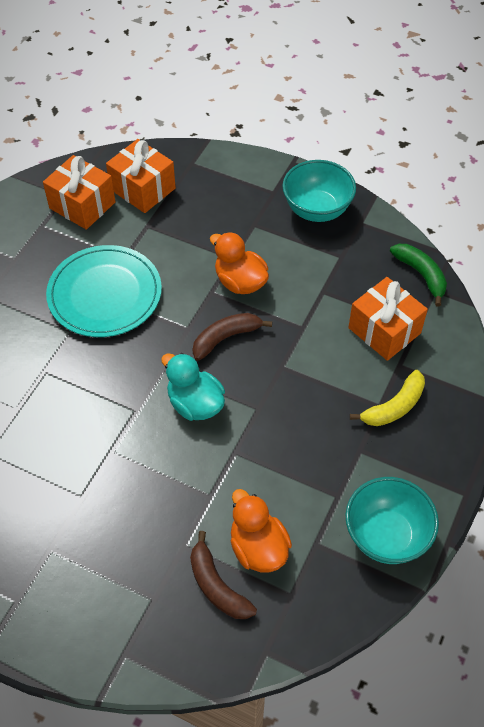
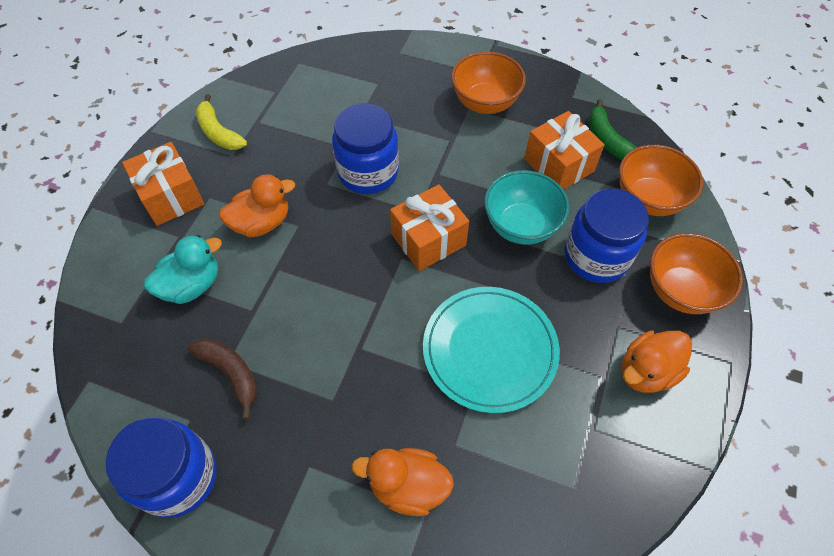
blue jar: none = 0 -> [106,417,217,518] [332,104,399,194] [565,188,649,283] = 3
brown banana: [190,531,257,619] [192,313,272,361] = 2 -> [187,338,258,420] = 1
orange bowl: none = 0 -> [451,51,526,114] [619,145,703,216] [650,233,743,314] = 3
orange duck: [210,232,269,294] [231,489,292,572] = 2 -> [219,174,295,237] [352,448,454,516] [621,330,692,393] = 3
turquoise bowl: [282,160,356,222] [345,477,439,564] = 2 -> [484,170,569,245] = 1

